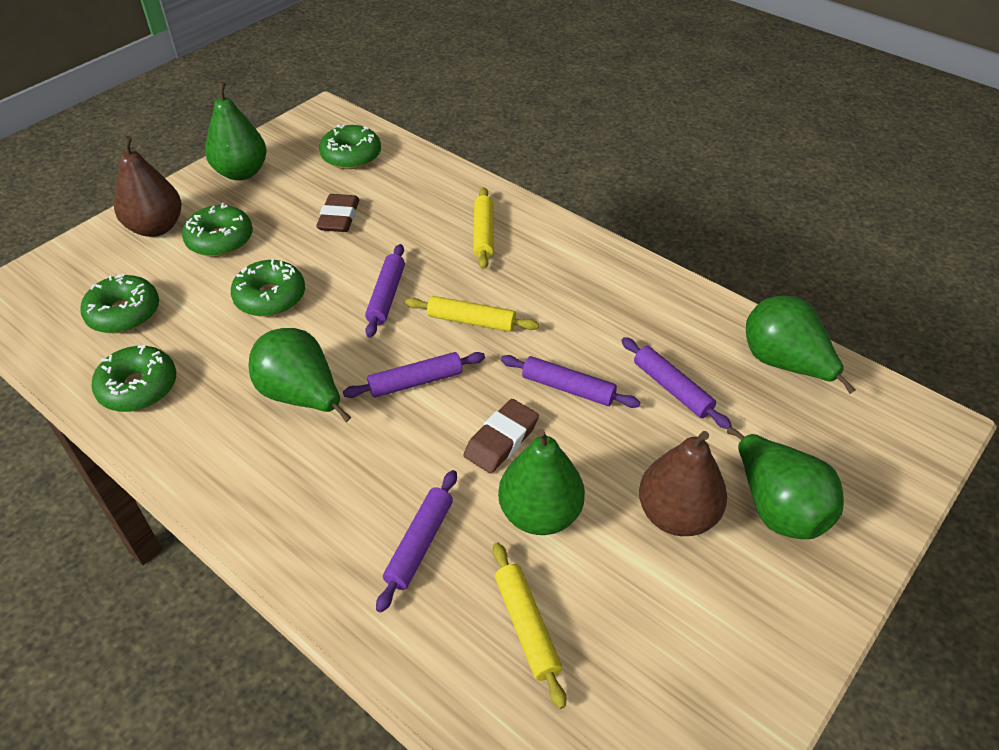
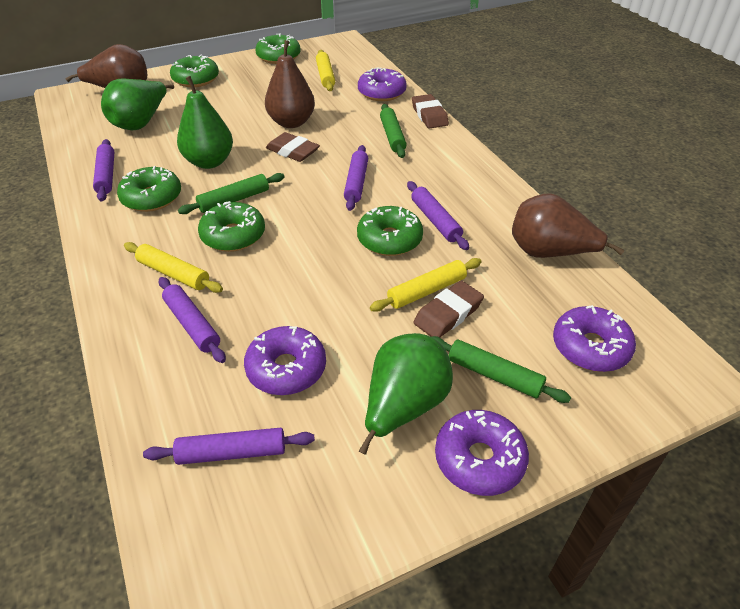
brown eraser: [316,194,359,232] [464,399,539,474] = 2 -> [266,132,320,162] [412,94,449,129] [413,281,484,338] = 3
brown pear: [114,136,182,237] [639,431,727,536] = 2 -> [65,44,147,88] [265,40,315,128] [512,193,624,258] = 3
green pear: [205,82,267,181] [248,328,351,422] [498,429,585,535] [727,427,844,539] [746,296,855,394] = 5 -> [101,78,174,130] [177,76,233,169] [359,333,453,455] = 3
green rolling pin: none = 0 -> [178,173,285,214] [380,104,407,158] [432,336,571,403] = 3
purple donut: none = 0 -> [244,326,326,395] [358,67,407,101] [435,410,529,496] [553,305,636,372] = 4

